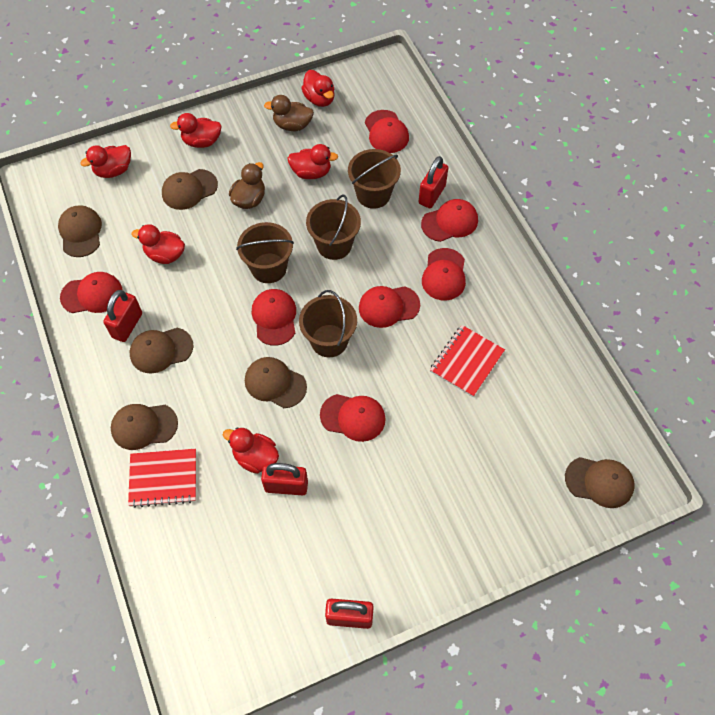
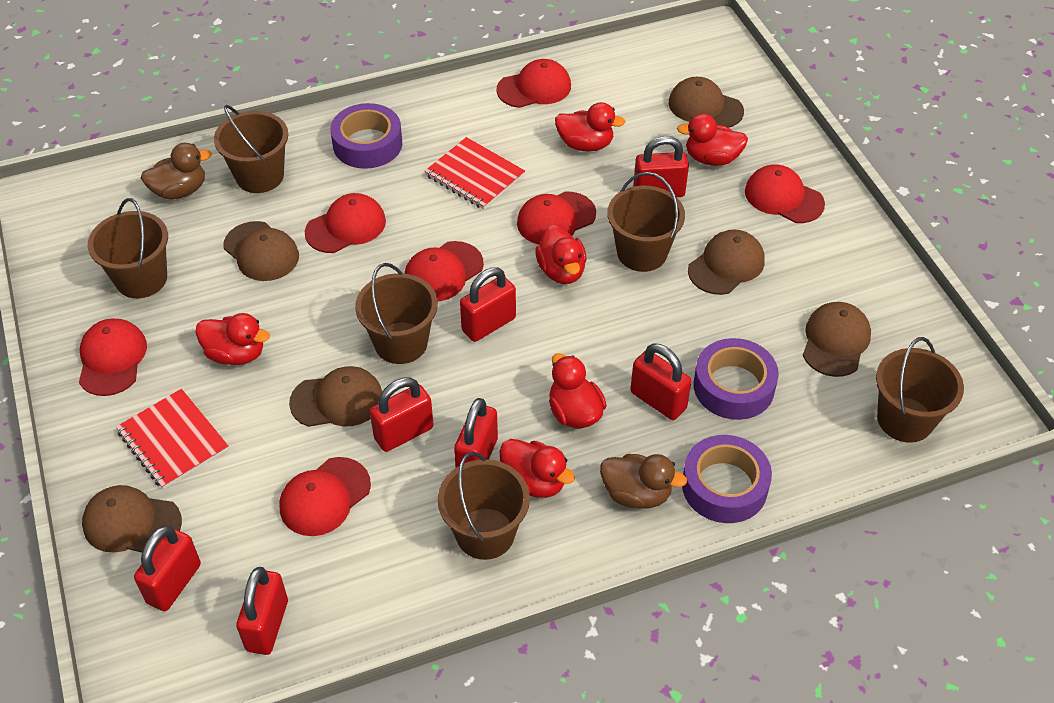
brown bucket: [236,222,294,283] [299,290,357,357] [306,195,361,260] [348,149,401,209] = 4 -> [88,198,168,298] [214,105,288,193] [355,263,438,364] [438,452,530,560] [607,172,685,272] [876,337,964,443] = 6
purple tape: none = 0 -> [330,103,402,169] [682,435,772,523] [694,338,779,420] = 3
red padlock: [103,290,142,342] [261,463,308,495] [325,598,374,629] [418,156,448,208] = 4 -> [134,526,201,611] [236,567,288,655] [370,377,434,452] [454,398,498,468] [460,267,516,342] [630,343,691,420] [633,136,689,197] = 7

